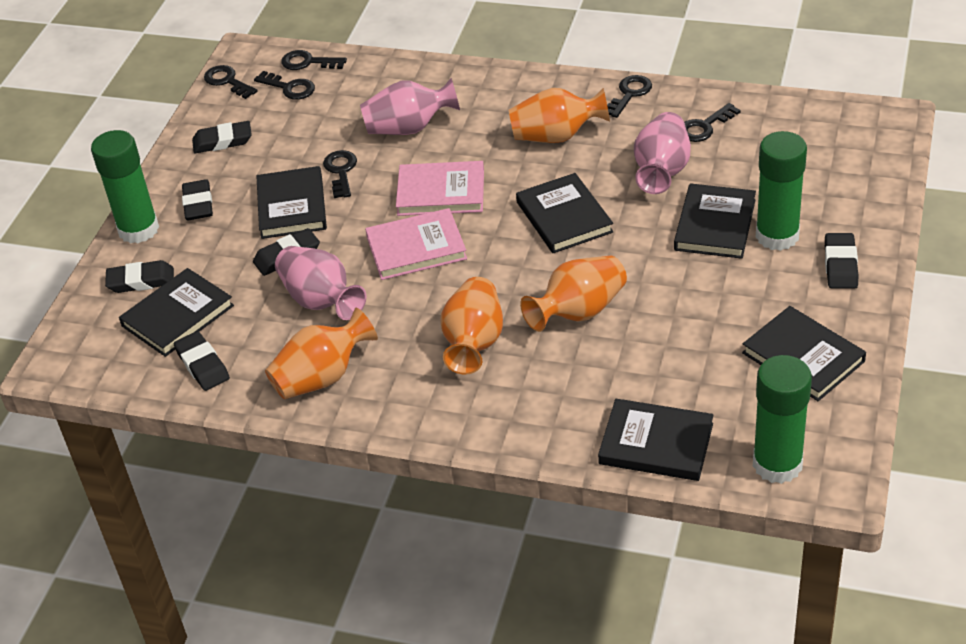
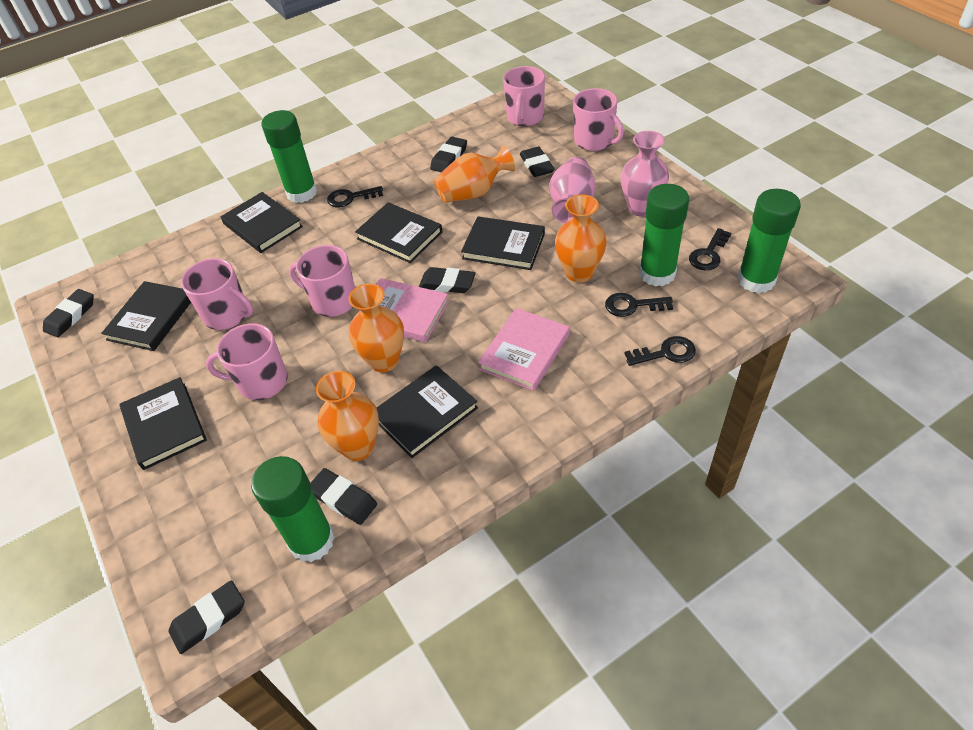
black key: [204,65,258,99] [254,71,315,100] [281,50,347,70] [323,150,357,198] [607,75,652,118] [684,103,741,142] = 6 -> [327,186,383,207] [605,293,673,317] [624,336,696,366] [689,228,731,270] = 4
green glue stick: [91,130,159,243] [753,355,812,484] [756,131,807,251] = 3 -> [251,456,335,562] [262,110,317,203] [639,184,689,287] [737,189,801,293] = 4
pink mug: none = 0 -> [181,258,253,330] [206,323,288,400] [289,245,355,317] [503,66,545,126] [573,88,624,151] = 5
pink vase: [275,246,366,320] [360,78,460,135] [634,112,691,194] = 3 -> [549,157,595,223] [621,131,669,217] = 2

